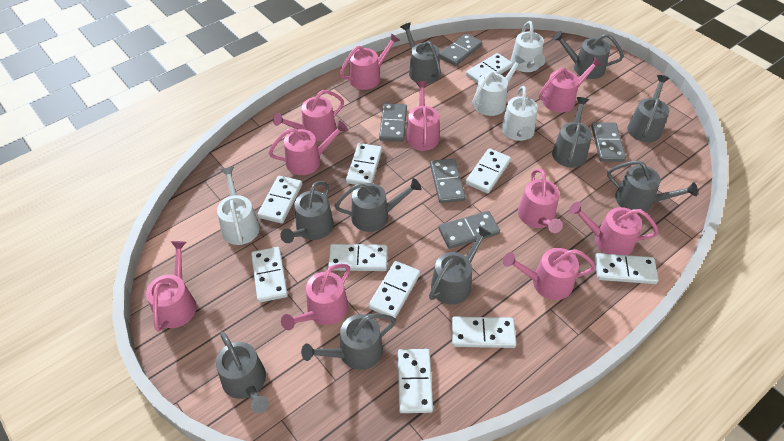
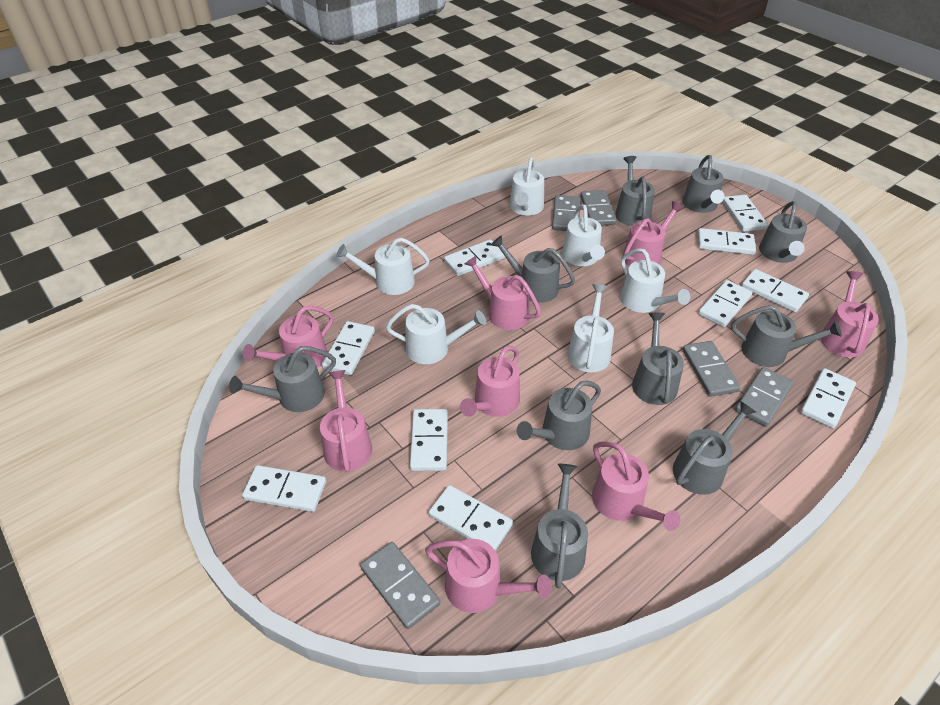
pink watering can: [146,241,196,332] [269,120,348,175] [273,90,344,141] [281,264,350,330] [340,33,400,90] [406,81,439,151] [503,248,596,300] [518,168,563,233] [539,57,602,113] [569,202,659,255] = 10 -> [243,306,333,368] [320,370,372,472] [425,539,551,613] [460,346,520,417] [465,256,541,330] [592,441,680,531] [623,201,684,266] [820,271,879,357] = 8
white watering can: [217,167,260,245] [472,55,525,116] [501,86,538,141] [510,21,546,72] = 4 -> [336,238,430,295] [386,304,486,364] [510,157,544,215] [562,204,605,266] [567,284,614,372] [620,248,690,313] = 6

